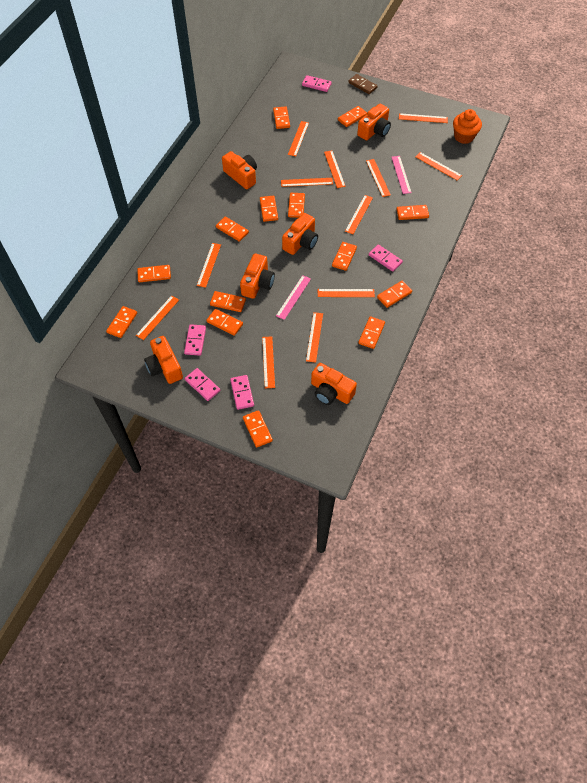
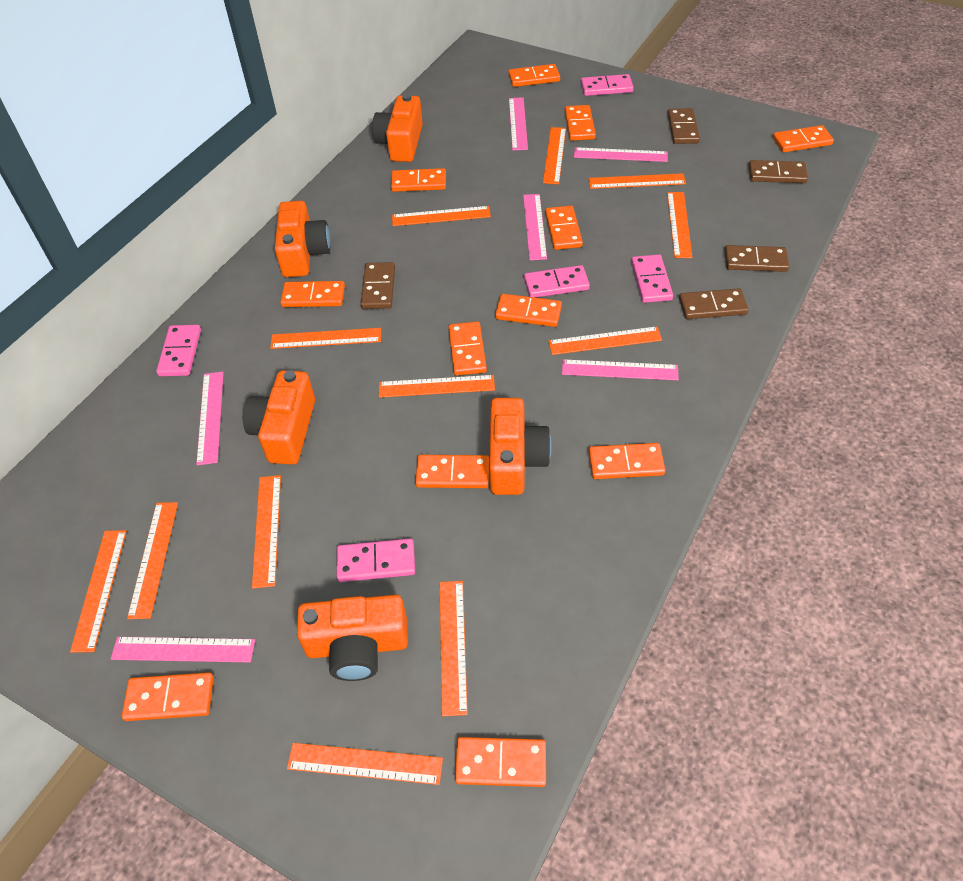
brown domino: [348,74,377,94] = 1 -> [361,262,395,309] [667,108,700,144] [679,288,748,319] [725,245,789,272] [748,160,808,183] = 5
orange camera: [144,336,183,384] [222,151,257,189] [240,253,275,299] [282,213,318,255] [311,363,357,405] [357,104,391,140] = 6 -> [243,371,315,465] [275,201,330,277] [297,595,408,681] [372,94,423,162] [489,398,551,495] = 5
orange cupcake: [453,109,482,144] = 1 -> none = 0
orange domino: [106,306,137,338] [137,265,171,282] [206,309,243,336] [210,291,246,312] [216,217,249,242] [243,410,273,447] [260,196,278,222] [273,107,290,129] [288,193,305,218] [332,242,357,271] [338,106,367,127] [358,316,385,349] [377,281,412,308] [396,205,429,220] = 14 -> [122,672,214,721] [280,281,345,307] [391,168,446,192] [415,455,489,488] [448,321,487,376] [455,737,546,787] [495,294,562,327] [508,64,560,87] [545,206,583,250] [565,105,596,141] [589,443,665,479] [773,125,834,152] = 12
pink ruler: [276,275,311,320] [392,156,412,194] = 2 -> [111,637,255,662] [196,372,224,465] [509,97,528,150] [523,194,547,260] [562,359,679,380] [574,147,668,162] = 6

